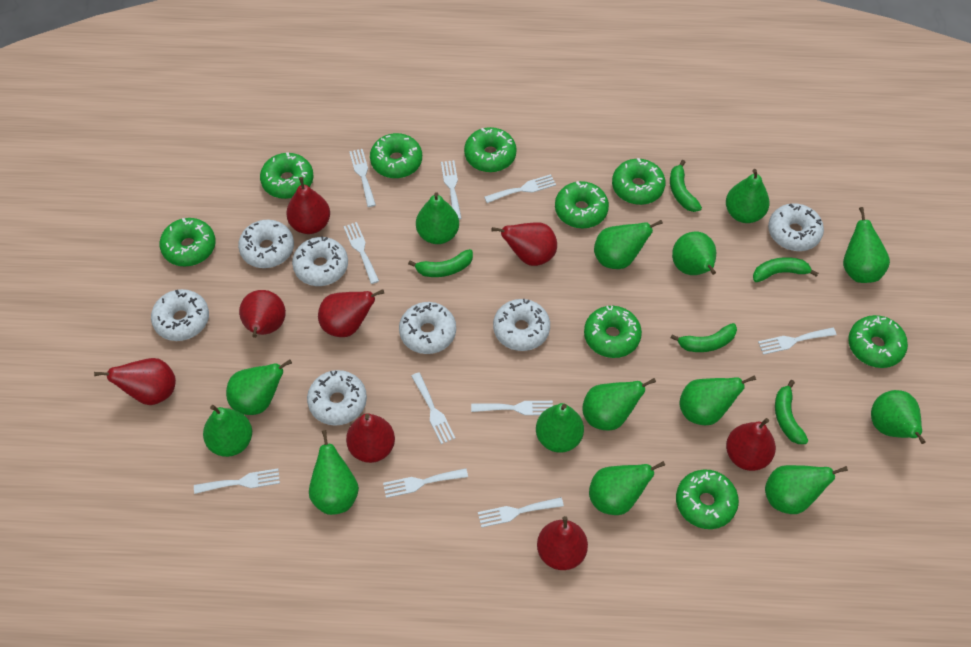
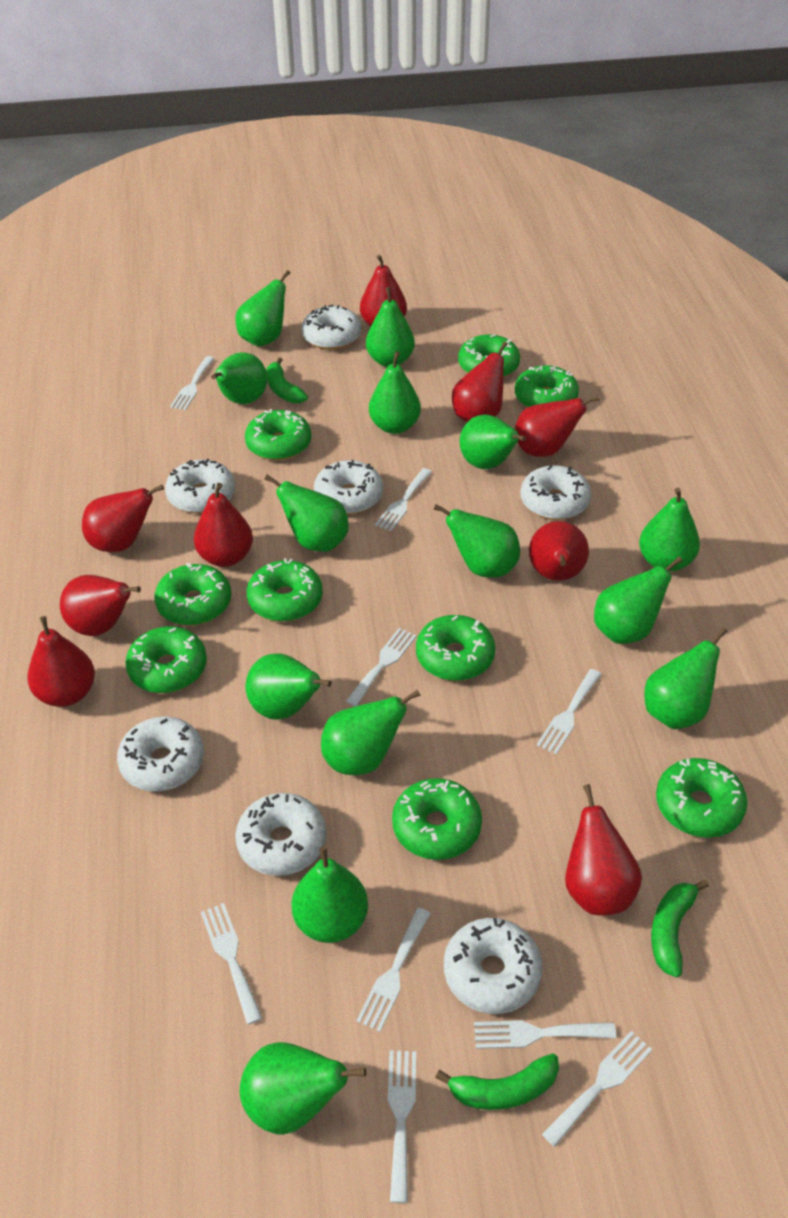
green banana: [408,249,473,277] [670,160,702,212] [671,323,737,352] [753,257,818,282] [775,380,808,444] = 5 -> [266,357,308,403] [435,1053,559,1110] [651,880,709,977] = 3
red pear: [94,358,176,405] [239,290,286,338] [286,177,330,234] [318,289,384,337] [346,413,395,463] [491,222,557,266] [537,516,588,570] [726,418,776,471] = 8 -> [27,616,95,707] [60,575,141,636] [82,484,164,552] [194,483,253,567] [360,255,407,327] [452,341,508,422] [515,395,599,457] [529,521,589,581] [565,784,642,916] = 9
white fork: [194,468,280,494] [344,222,379,284] [349,149,376,207] [383,468,468,498] [411,373,455,444] [441,160,462,220] [471,401,553,415] [478,497,564,528] [484,174,556,203] [758,328,836,355] = 10 -> [170,356,215,410] [201,903,262,1025] [346,628,417,706] [356,908,431,1032] [375,468,432,531] [388,1051,416,1203] [474,1020,616,1049] [537,669,602,754] [542,1031,652,1147] = 9

